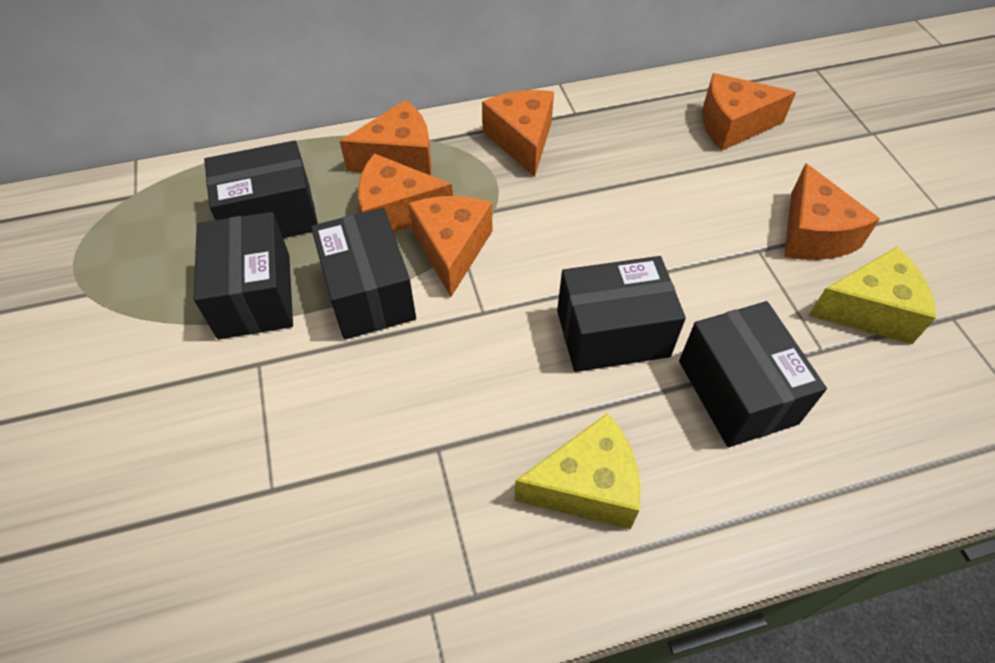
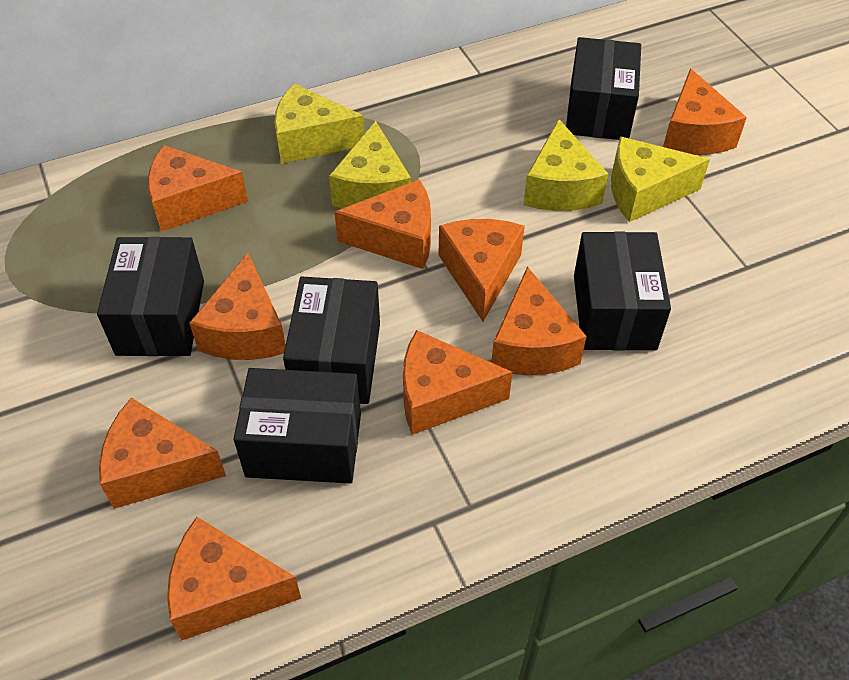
orange cheese: [340,100,432,175] [358,153,453,233] [408,196,492,297] [482,90,554,177] [702,73,796,151] [784,163,880,260] = 6 -> [99,398,226,509] [148,145,248,232] [167,517,301,640] [189,253,286,360] [335,179,431,269] [403,330,513,435] [439,219,525,322] [491,266,587,375] [663,68,747,155] = 9
yellow cheese: [514,413,641,529] [808,247,936,344] = 2 -> [274,83,365,164] [329,121,411,209] [523,119,608,211] [611,136,710,222] = 4

